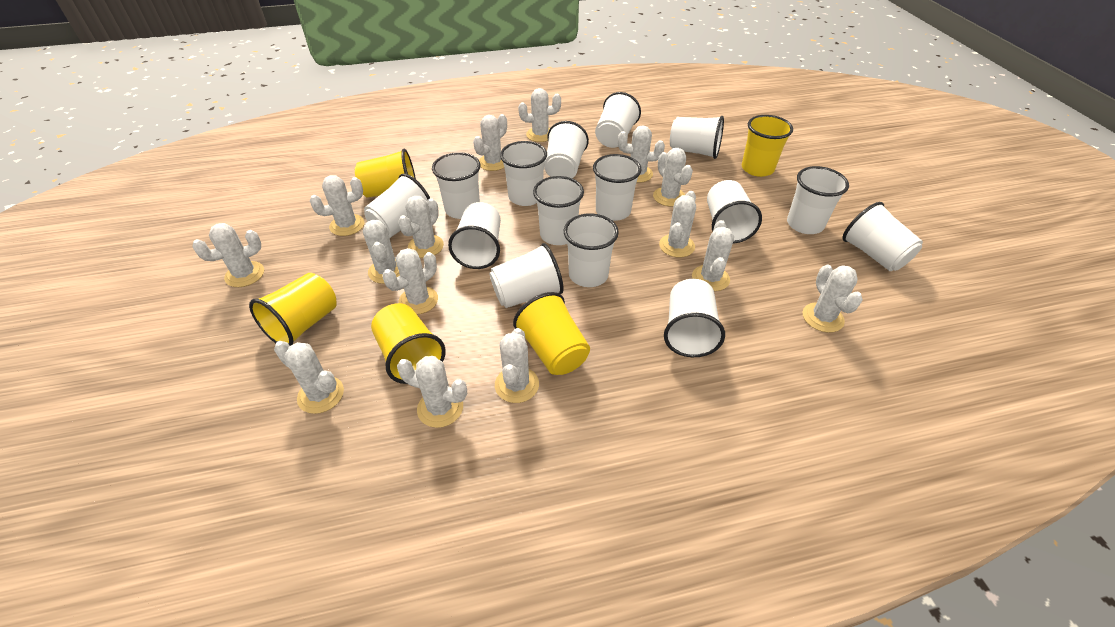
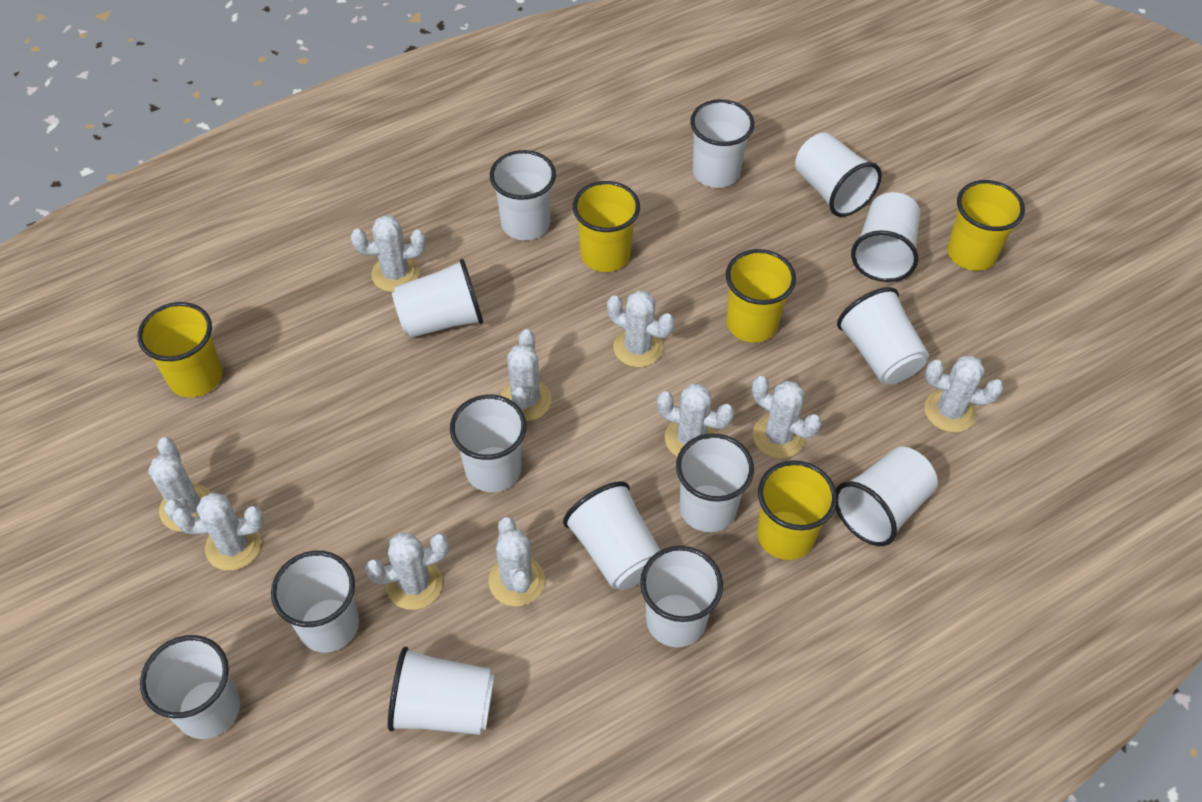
white cactus: [192,223,264,287] [274,341,344,414] [310,175,365,236] [363,220,400,284] [383,248,438,314] [397,356,467,428] [398,196,444,258] [473,114,507,171] [495,328,539,403] [518,88,561,142] [618,125,665,183] [653,148,693,207] [659,191,696,258] [692,220,734,291] [803,265,863,333] = 15 -> [148,437,211,532] [172,492,264,570] [351,215,426,292] [365,532,449,610] [489,517,545,607] [501,329,551,421] [607,290,675,367] [657,384,734,457] [752,376,822,458] [925,355,1003,433] = 10
white cup: [364,174,430,238] [432,152,480,219] [448,202,501,269] [489,243,564,308] [500,141,547,206] [533,176,584,245] [544,121,589,178] [564,213,619,287] [593,154,642,221] [595,92,641,148] [664,279,725,357] [670,116,724,159] [707,180,762,243] [787,166,849,234] [842,202,923,271] = 15 -> [140,635,240,739] [271,551,359,652] [388,647,495,735] [392,259,483,338] [450,395,526,492] [490,150,556,240] [563,481,661,590] [640,546,723,647] [676,433,754,532] [690,99,754,188] [795,132,882,217] [836,446,938,546] [837,287,929,384] [851,192,920,282] = 14

